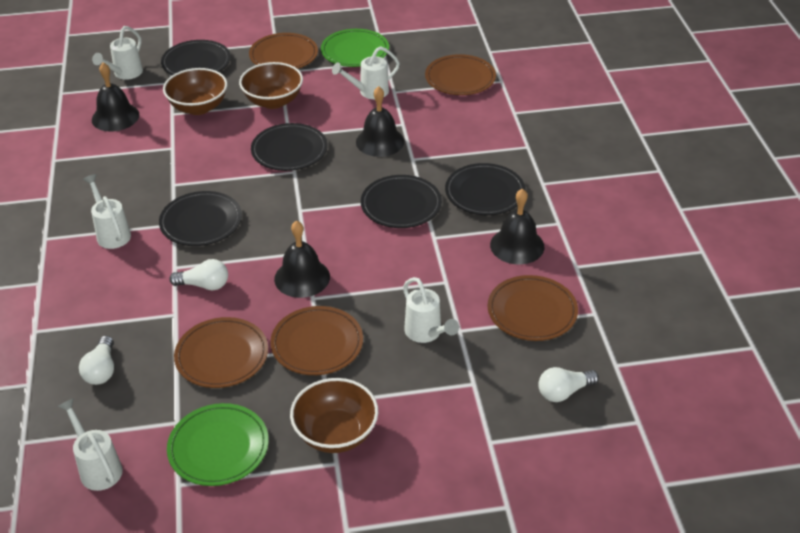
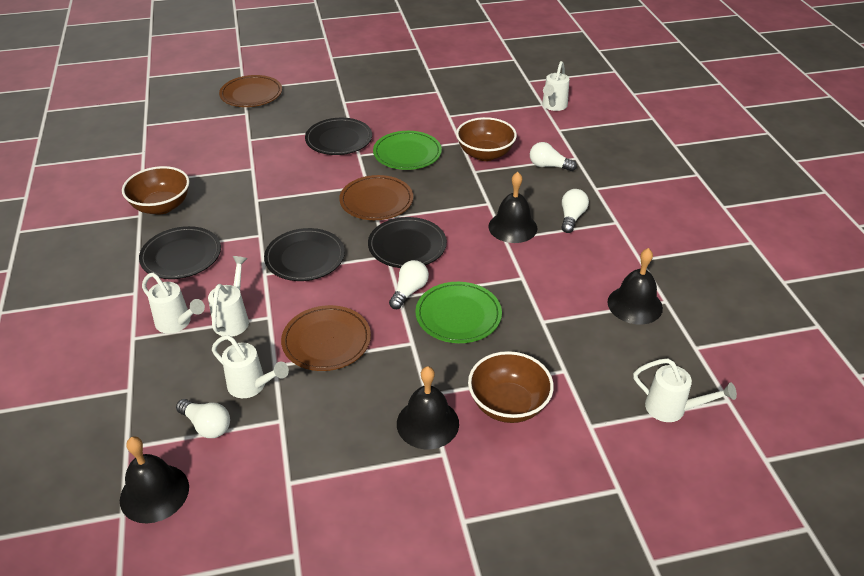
black plate: [159,191,242,246] [161,40,231,75] [251,123,328,171] [361,175,442,228] [445,163,526,215] = 5 -> [139,226,221,279] [264,228,345,281] [305,118,372,155] [368,217,447,268] = 4
brown plate: [174,317,268,388] [249,33,318,69] [270,306,363,375] [425,54,496,95] [488,275,578,341] = 5 -> [219,75,282,107] [281,305,371,371] [339,175,413,220] = 3
white light bulb: [79,336,114,385] [169,259,228,290] [538,367,599,402] = 3 -> [176,399,230,438] [389,260,429,309] [530,142,577,171] [561,189,589,233] = 4

